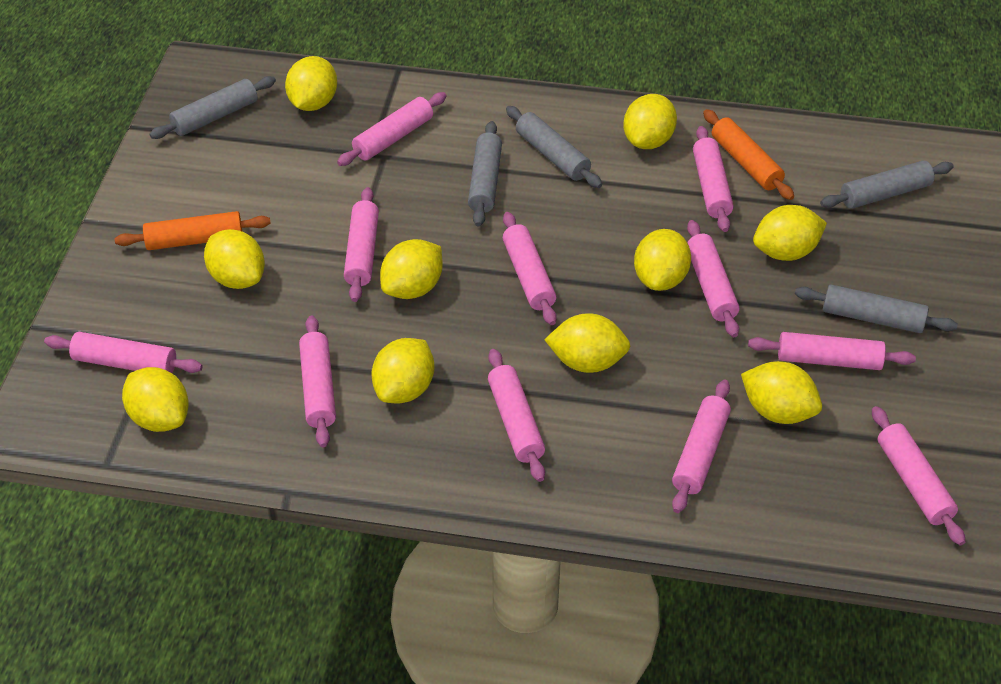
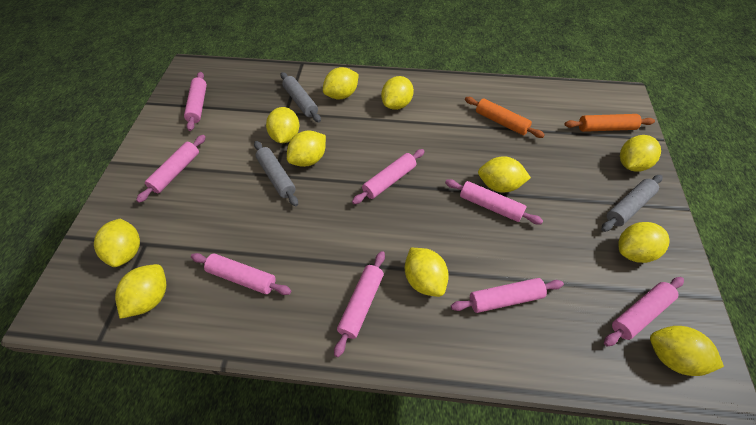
grey rolling pin: [149,76,276,139] [468,121,502,226] [506,106,602,188] [795,285,958,333] [820,160,954,209] = 5 -> [254,141,298,206] [281,72,321,123] [601,175,662,232] = 3
pink rolling pin: [44,332,203,373] [299,315,336,447] [337,92,447,166] [344,187,379,302] [488,349,545,482] [503,212,557,325] [672,380,731,513] [687,220,739,337] [693,126,733,232] [748,332,916,370] [872,406,965,545] = 11 -> [136,135,206,203] [184,72,207,131] [191,253,291,295] [334,251,385,357] [352,149,425,204] [445,179,543,224] [451,278,564,313] [604,277,684,346] = 8
yellow lemon: [122,367,189,432] [204,229,265,289] [285,56,337,111] [371,338,434,403] [380,239,443,299] [544,313,630,373] [623,94,677,149] [634,229,691,291] [741,361,822,424] [753,205,827,261] = 10 -> [94,219,140,267] [115,264,166,319] [266,107,299,143] [287,130,326,167] [323,67,359,99] [381,76,414,110] [405,248,449,297] [478,156,531,193] [618,222,669,263] [620,135,661,172] [650,326,724,376] = 11

